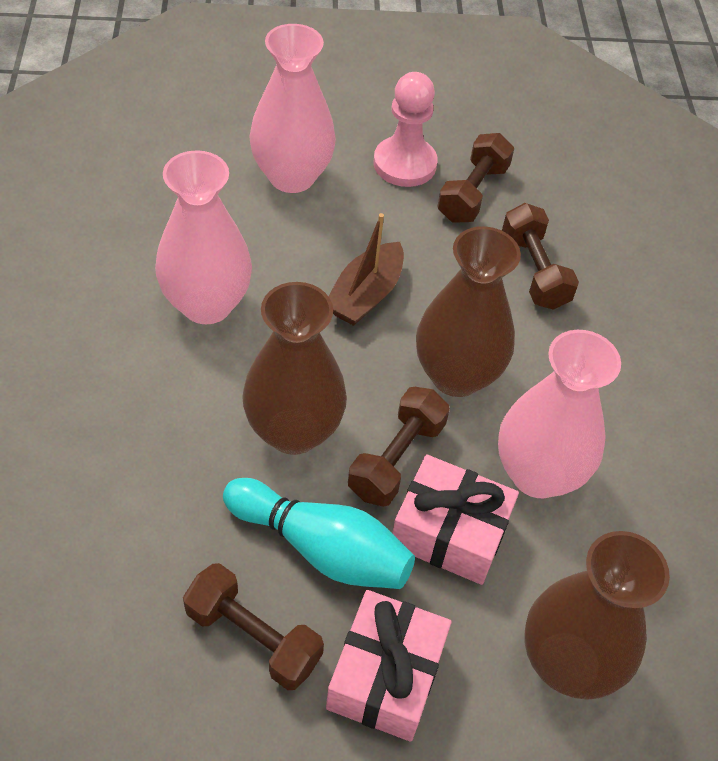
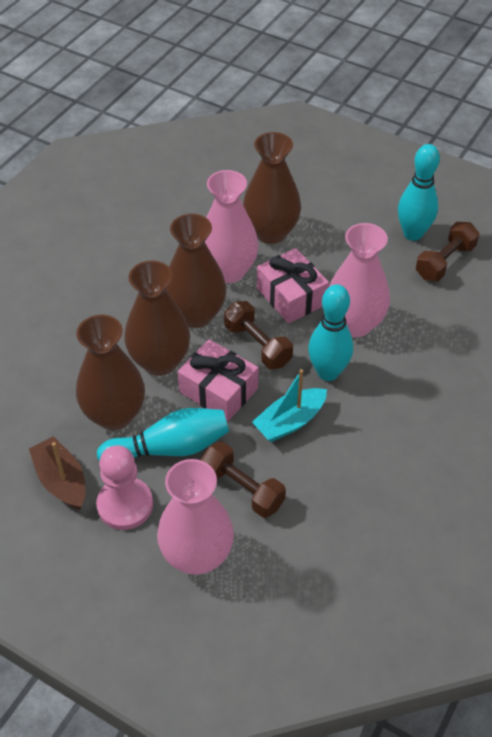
brown dumbbell: [183,563,324,690] [348,387,450,507] [437,133,514,223] [502,203,579,310] = 4 -> [200,442,286,518] [224,301,293,369] [416,222,479,281] = 3
brown vase: [242,282,347,455] [416,226,521,397] [525,531,670,700] = 3 -> [76,315,145,430] [124,261,190,376] [166,214,226,328] [243,132,301,244] = 4
turquoise boat: none = 0 -> [252,369,327,442] = 1
turquoise bowling pin: [223,478,415,589] = 1 -> [97,408,229,462] [308,284,353,381] [398,144,440,241] = 3

